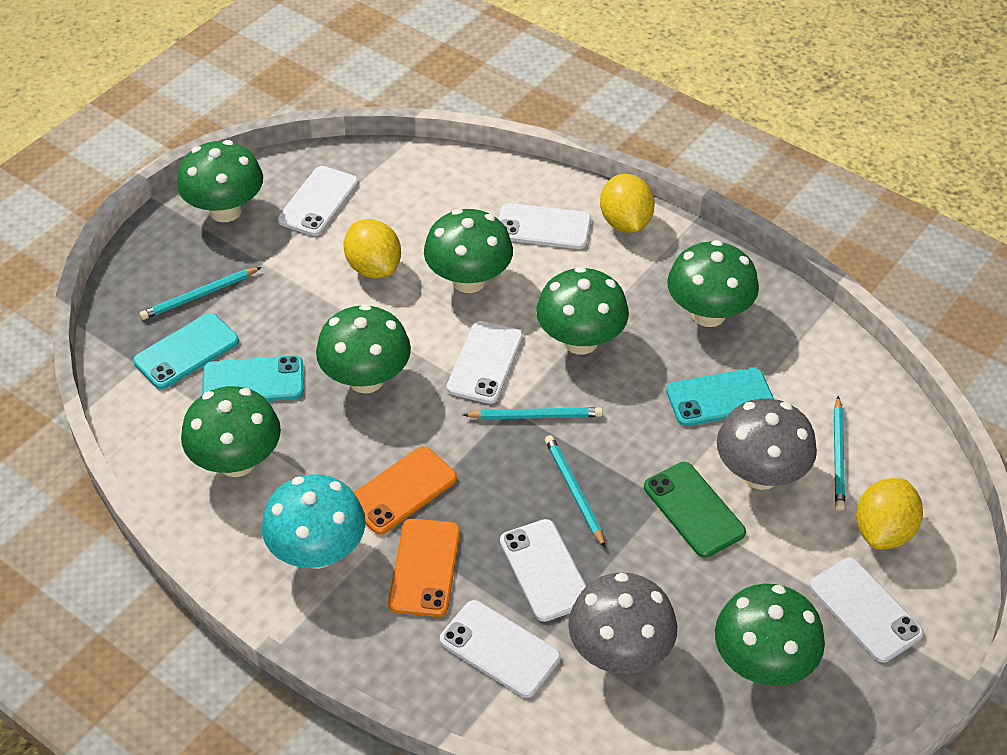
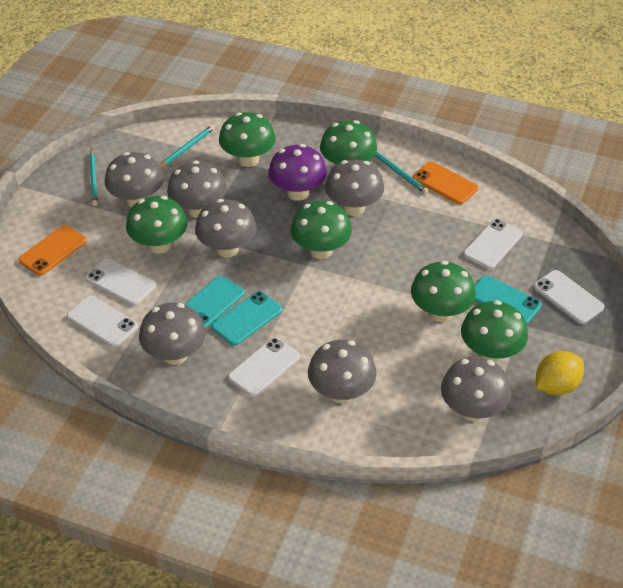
green mushroom: [177,140,263,222] [181,386,281,477] [316,304,411,394] [424,209,513,293] [536,267,629,355] [667,240,759,327] [715,584,825,686] = 7 -> [126,196,187,254] [219,112,276,167] [290,201,352,259] [320,120,377,164] [411,261,476,322] [461,300,528,363] = 6
green phone: [644,462,746,558] = 1 -> none = 0
grey mushroom: [568,573,677,674] [717,398,817,490] = 2 -> [105,152,164,208] [139,303,206,365] [167,160,227,218] [195,199,257,257] [308,340,377,403] [325,159,384,216] [441,357,511,421] = 7
purple mushroom: none = 0 -> [268,144,327,201] = 1
turquoise mushroom: [262,474,366,569] = 1 -> none = 0
turquoise pencil: [140,267,262,320] [463,407,603,419] [545,435,606,548] [834,396,845,511] = 4 -> [89,149,98,206] [159,125,215,168] [375,152,428,194] = 3
white phone: [278,166,358,236] [440,600,561,698] [447,321,523,404] [499,203,591,249] [500,519,586,622] [809,558,924,663] = 6 -> [67,296,138,347] [86,258,156,306] [228,337,300,397] [463,219,523,269] [534,270,604,324] = 5
yellow lemon: [343,219,401,278] [600,174,655,233] [856,478,923,549] = 3 -> [536,351,584,395] = 1

